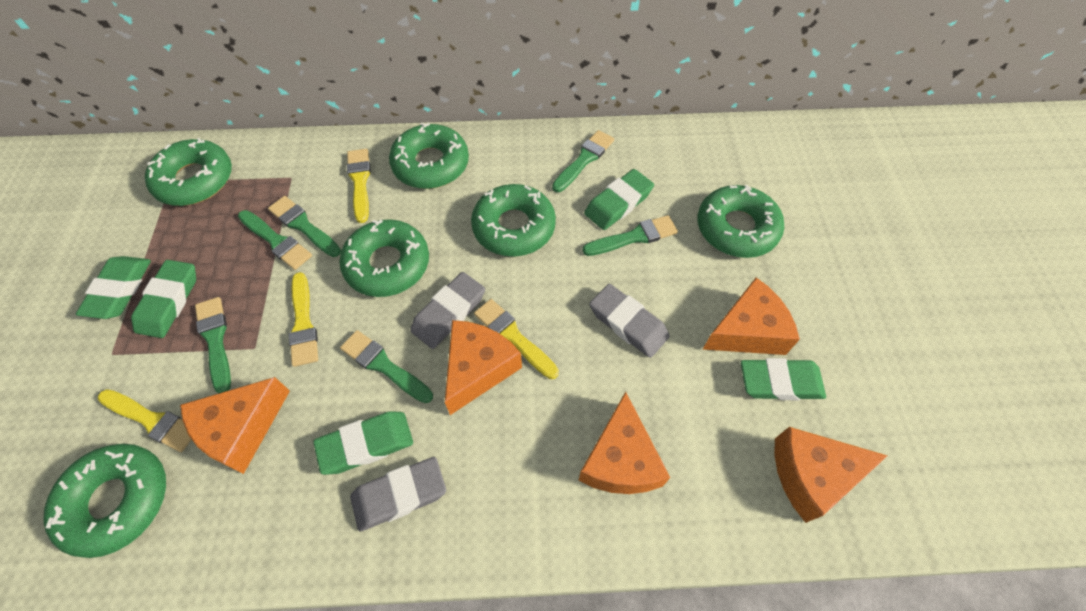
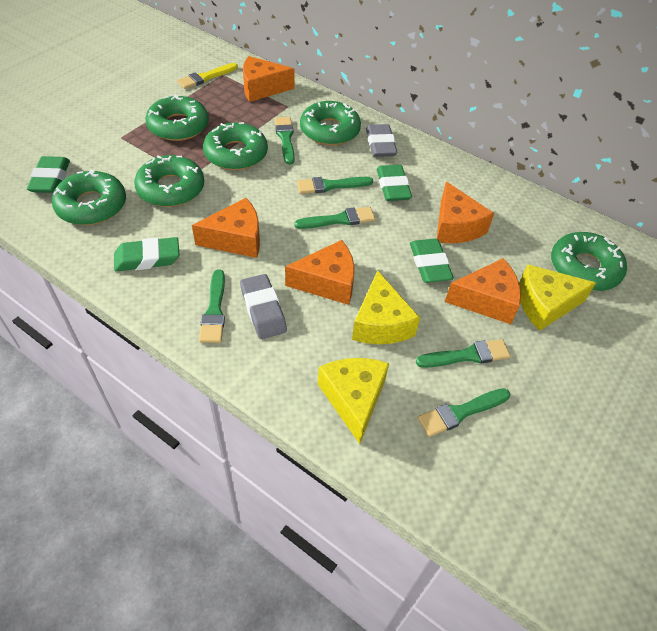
green eraser: [76,256,151,319] [131,260,196,338] [313,411,413,475] [584,169,654,230] [741,358,826,400] = 5 -> [27,156,70,193] [114,237,180,272] [377,165,412,201] [410,239,454,283] = 4
grey eraser: [350,457,446,531] [410,272,485,349] [589,284,670,358] = 3 -> [240,274,287,339] [366,124,397,157] = 2
yellow brush: [98,389,192,452] [288,272,318,367] [347,149,371,223] [474,299,559,379] = 4 -> [177,63,238,89] = 1
yellow cheese: none = 0 -> [318,358,389,444] [352,270,420,344] [519,264,596,331] = 3

